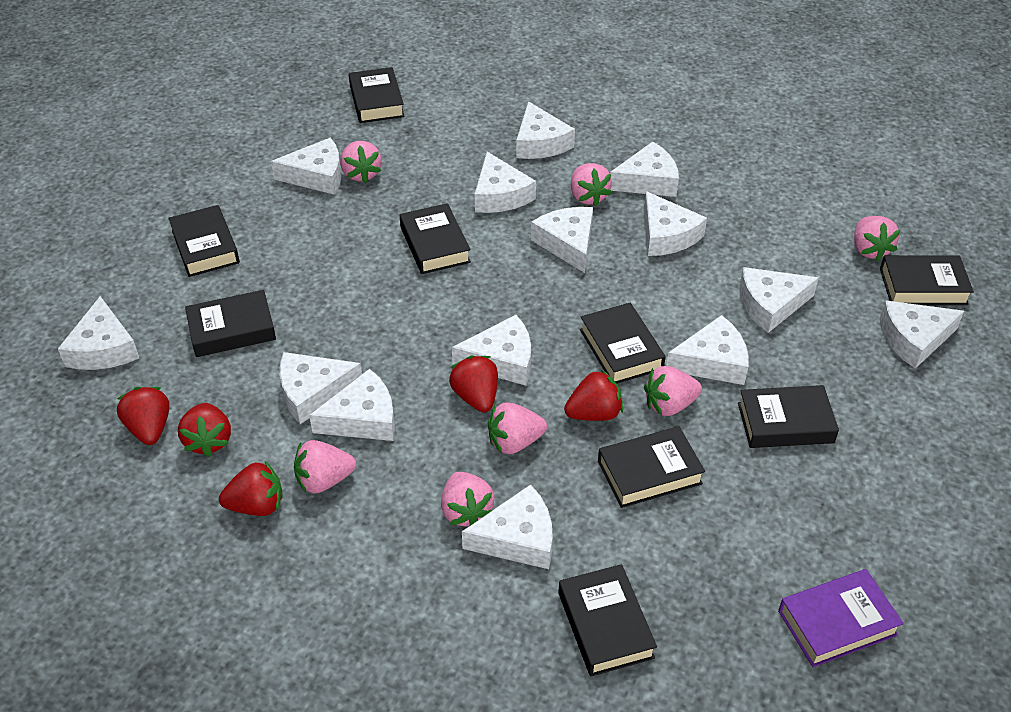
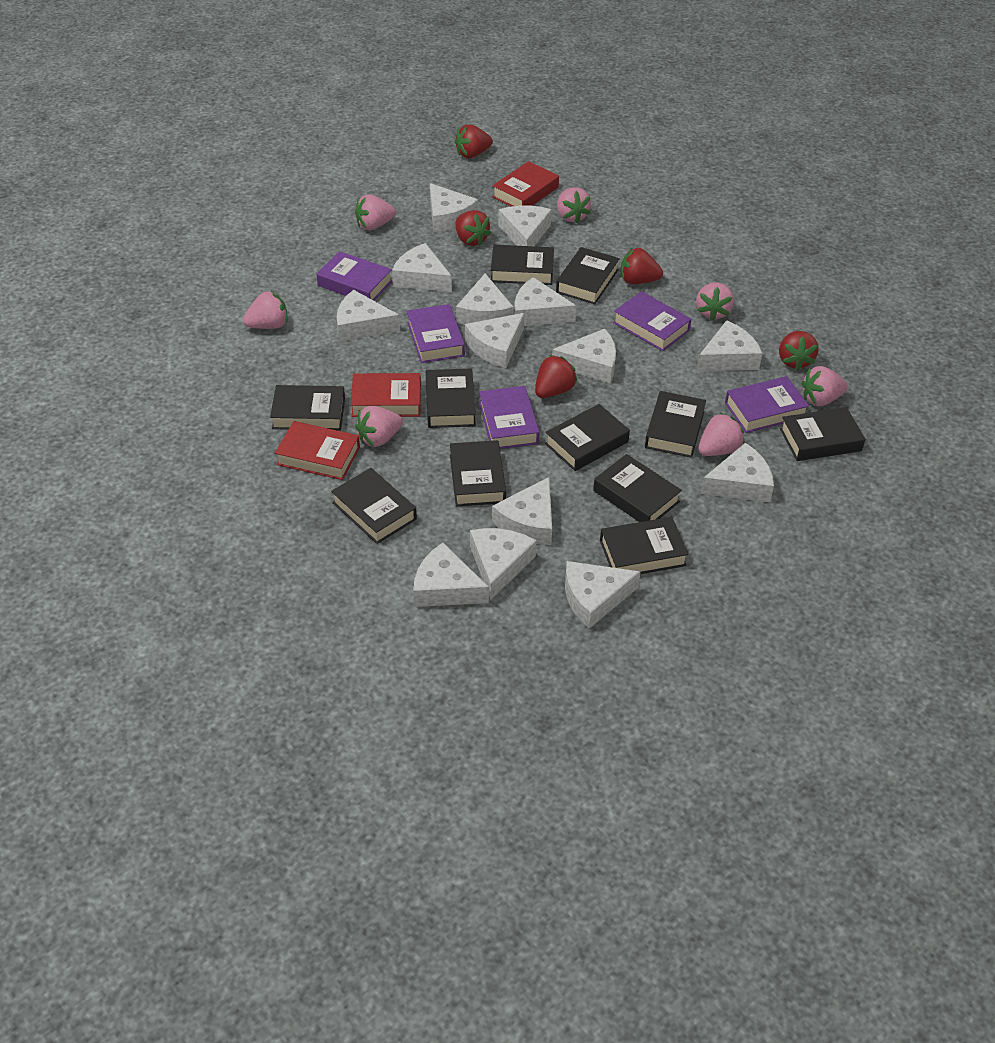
black book: [168,205,240,277] [185,290,276,357] [349,67,405,123] [400,203,471,274] [558,564,657,676] [580,303,666,384] [598,426,705,508] [738,385,839,448] [880,255,974,305] = 9 -> [270,385,345,430] [331,468,417,544] [426,368,476,428] [450,440,506,506] [491,245,554,285] [545,404,630,471] [556,247,620,304] [593,454,682,522] [600,517,689,574] [645,391,706,458] [780,407,865,461] = 11
purple book: [778,569,904,667] = 1 -> [317,251,392,301] [407,304,465,363] [479,386,540,449] [613,291,691,351] [725,376,809,433] = 5
red book: none = 0 -> [275,421,360,480] [351,373,421,417] [492,161,559,206] = 3

